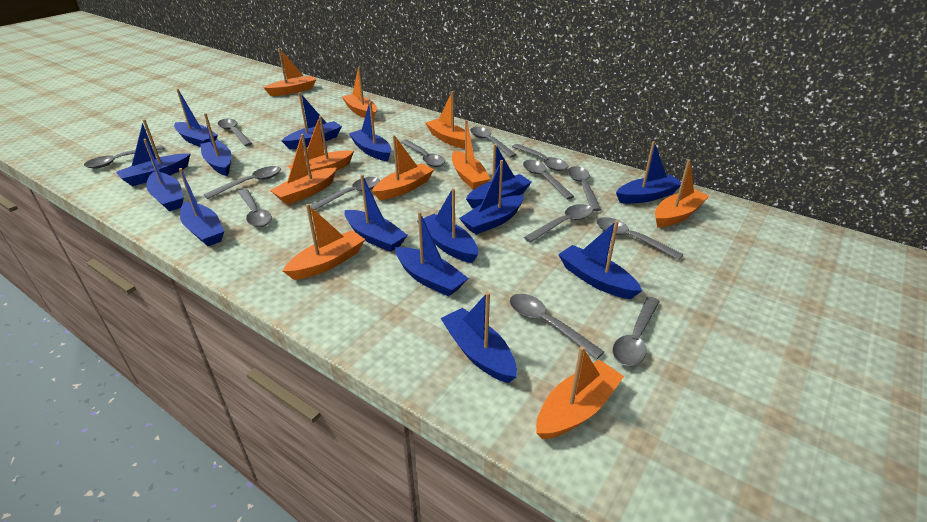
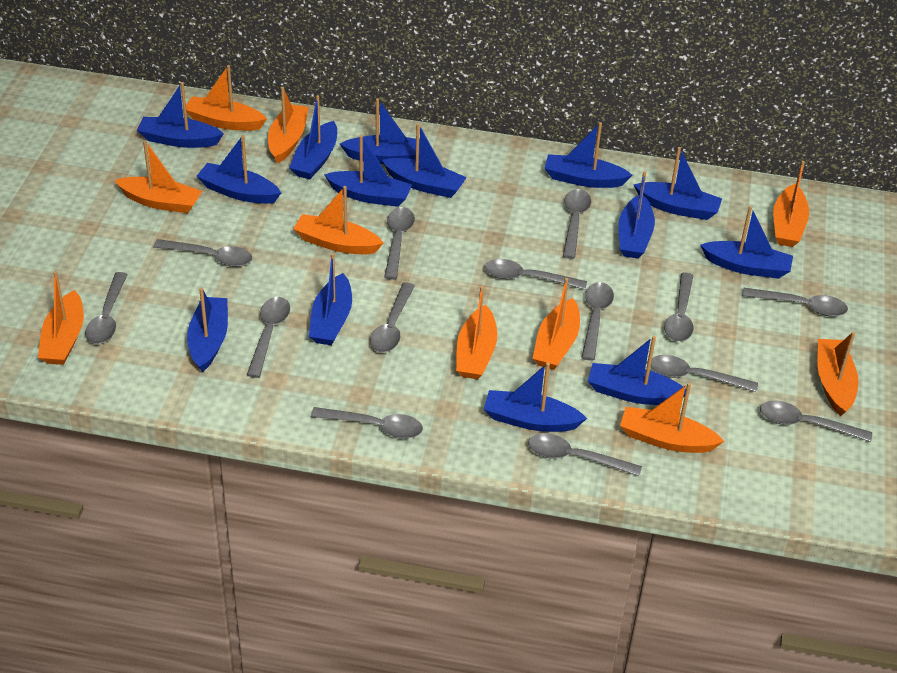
blue boat: [116,119,191,186] [143,139,184,211] [174,89,218,147] [179,168,224,246] [200,113,232,176] [281,92,342,149] [344,174,408,252] [348,101,391,161] [395,212,468,297] [417,188,478,263] [441,292,517,383] [459,160,524,235] [466,144,532,208] [558,220,642,299] [616,141,681,204] = 15 -> [137,82,224,148] [187,287,228,372] [196,135,281,204] [289,95,337,179] [309,253,352,345] [324,135,412,207] [340,98,420,164] [382,123,467,198] [484,362,587,432] [544,122,632,188] [588,336,690,405] [618,171,655,259] [634,147,722,220] [700,206,793,279] = 14

